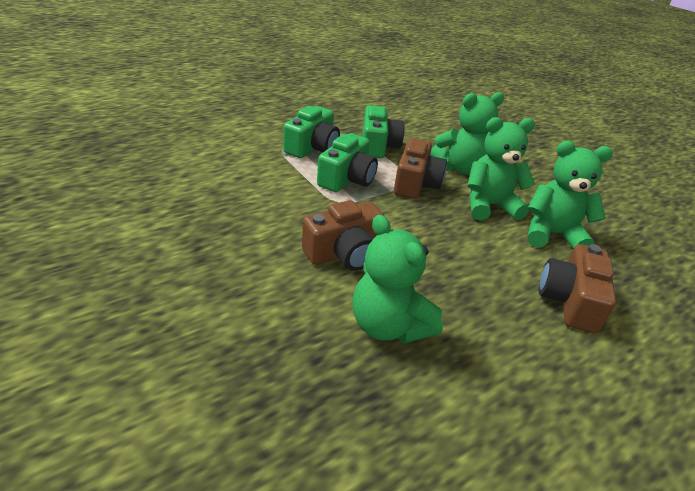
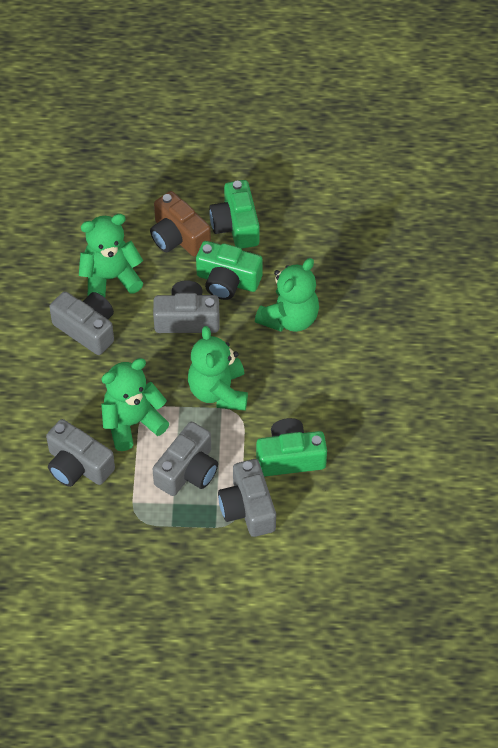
brown camera: [302,200,384,271] [394,138,447,199] [539,244,616,333] = 3 -> [150,191,211,256] = 1
grey camera: none = 0 -> [46,419,115,487] [49,291,114,355] [153,280,219,333] [153,422,218,496] [218,459,276,537] = 5

